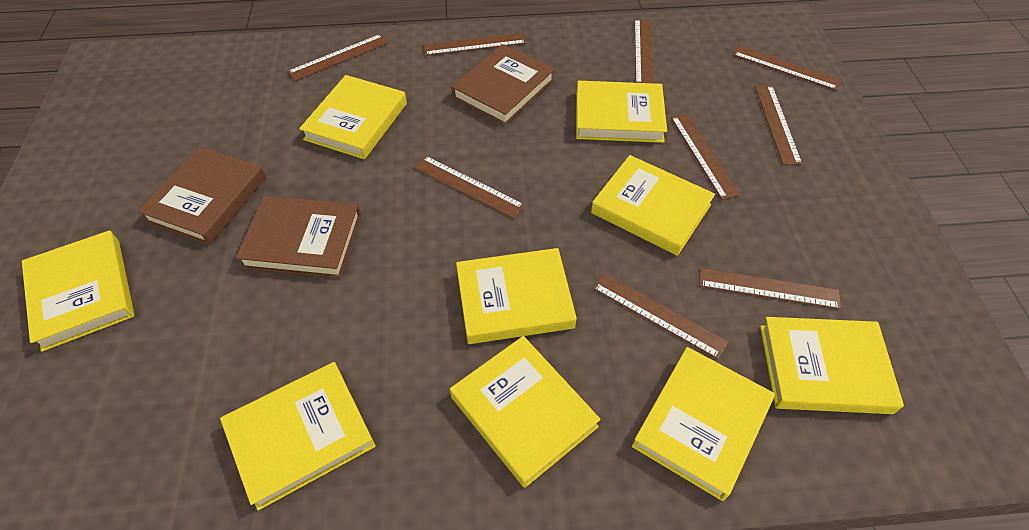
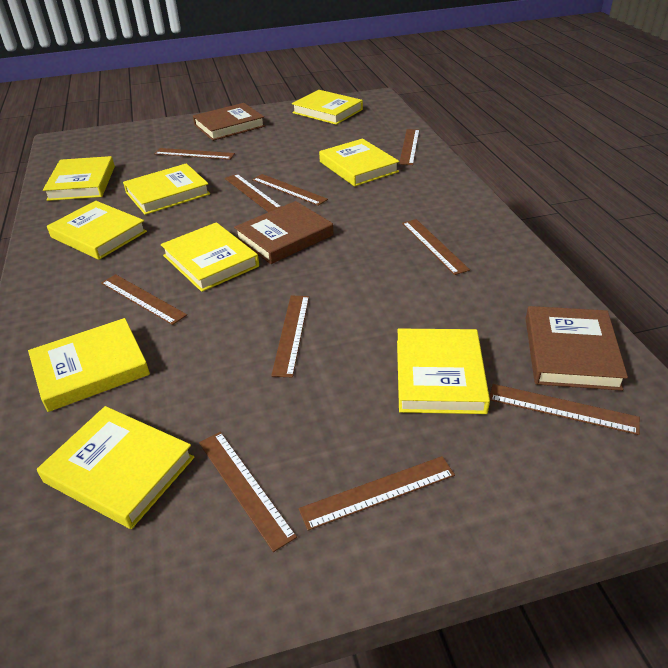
brown ruler: [287,34,389,81] [414,156,525,218] [423,33,526,56] [593,273,728,359] [635,19,654,83] [671,114,740,200] [699,268,841,309] [733,45,841,90] [755,85,802,165] = 9 -> [101,274,187,325] [154,148,235,160] [199,432,297,552] [225,174,281,212] [252,174,328,206] [271,296,309,378] [299,456,455,531] [399,129,420,165] [402,219,470,275] [489,384,640,435] = 10

